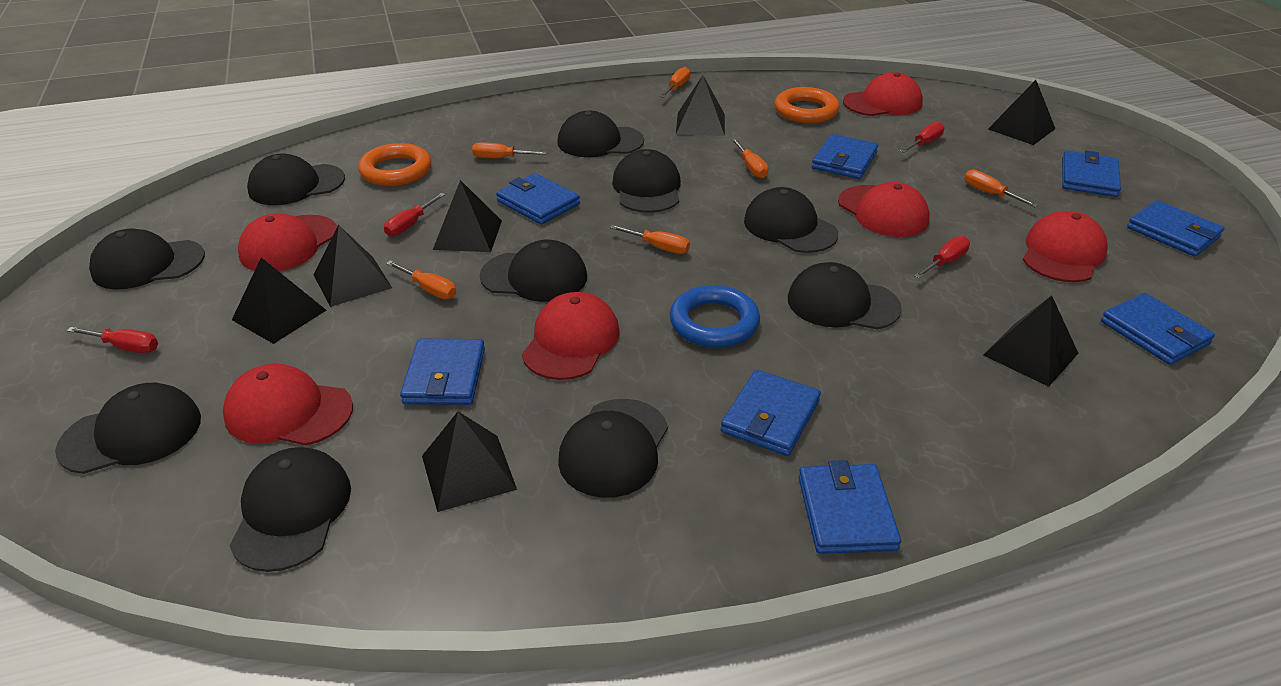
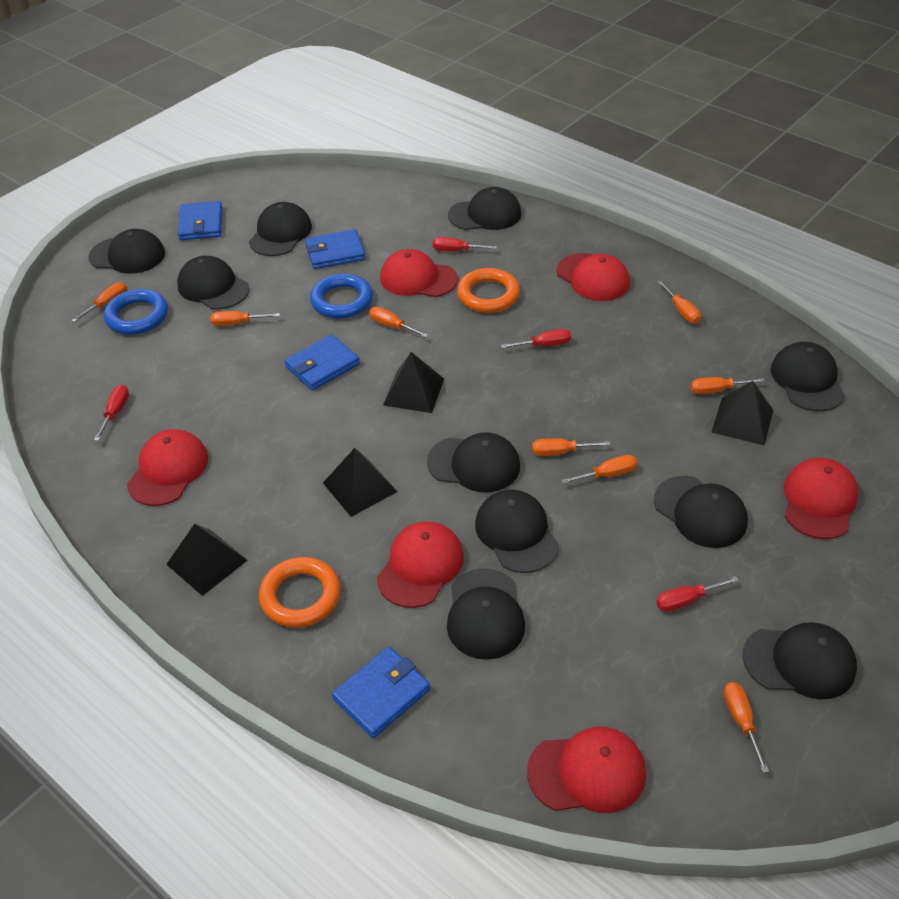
black pyramid: [232,257,326,344] [314,225,392,307] [422,411,517,512] [433,180,502,252] [676,75,725,136] [983,295,1078,387] [988,80,1056,145] = 7 -> [166,524,248,596] [323,448,397,517] [383,352,444,413] [711,381,773,445] = 4
blue ring: [670,285,760,348] = 1 -> [104,289,168,335] [310,274,373,319] = 2
blue wallet: [400,338,485,405] [496,173,580,225] [721,370,821,456] [798,460,901,554] [812,134,878,179] [1062,151,1121,197] [1101,293,1215,365] [1127,200,1224,257] = 8 -> [178,201,223,240] [285,334,360,391] [305,229,366,269] [332,647,430,738] = 4
orange screwdriver: [386,261,457,299] [472,142,547,158] [610,225,690,254] [660,67,690,98] [731,138,768,178] [964,170,1038,207] = 6 -> [71,282,127,322] [211,311,280,326] [369,307,428,338] [532,438,610,456] [561,455,637,484] [657,280,701,323] [691,377,765,394] [724,682,769,773] = 8

